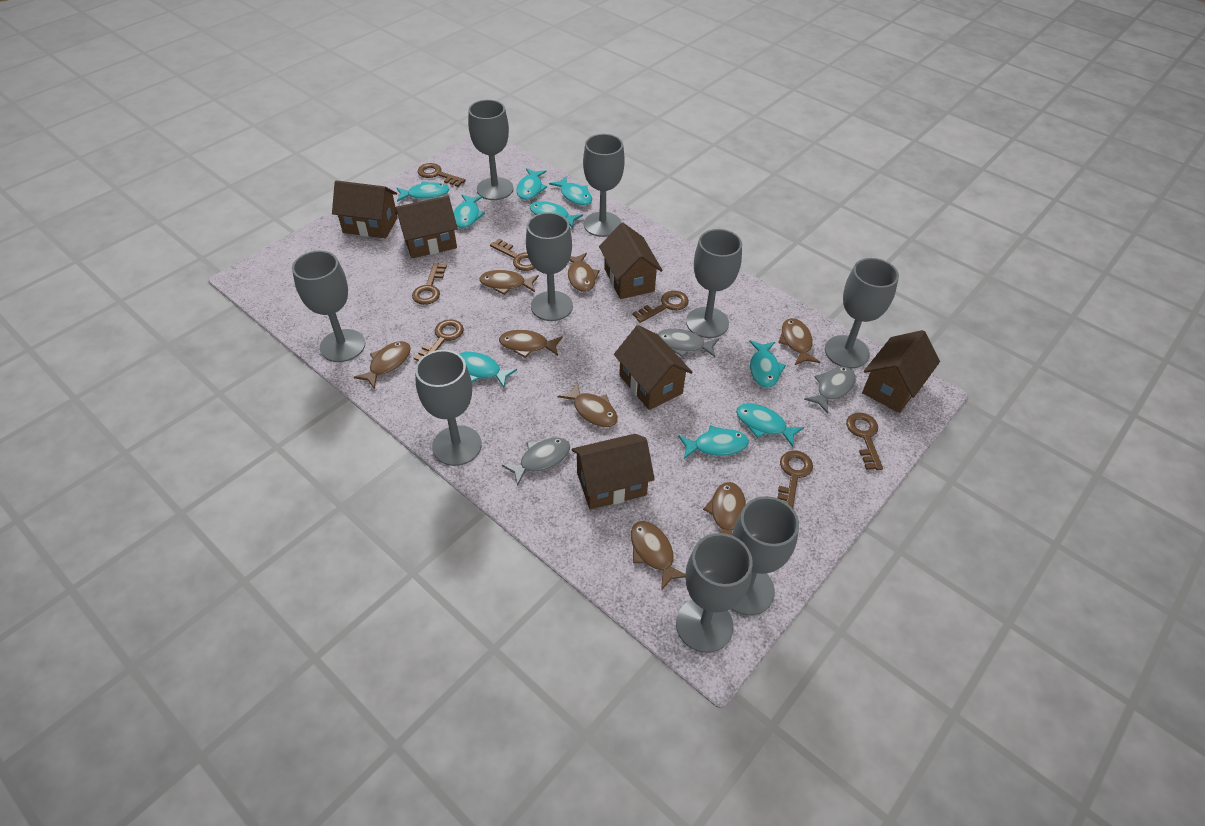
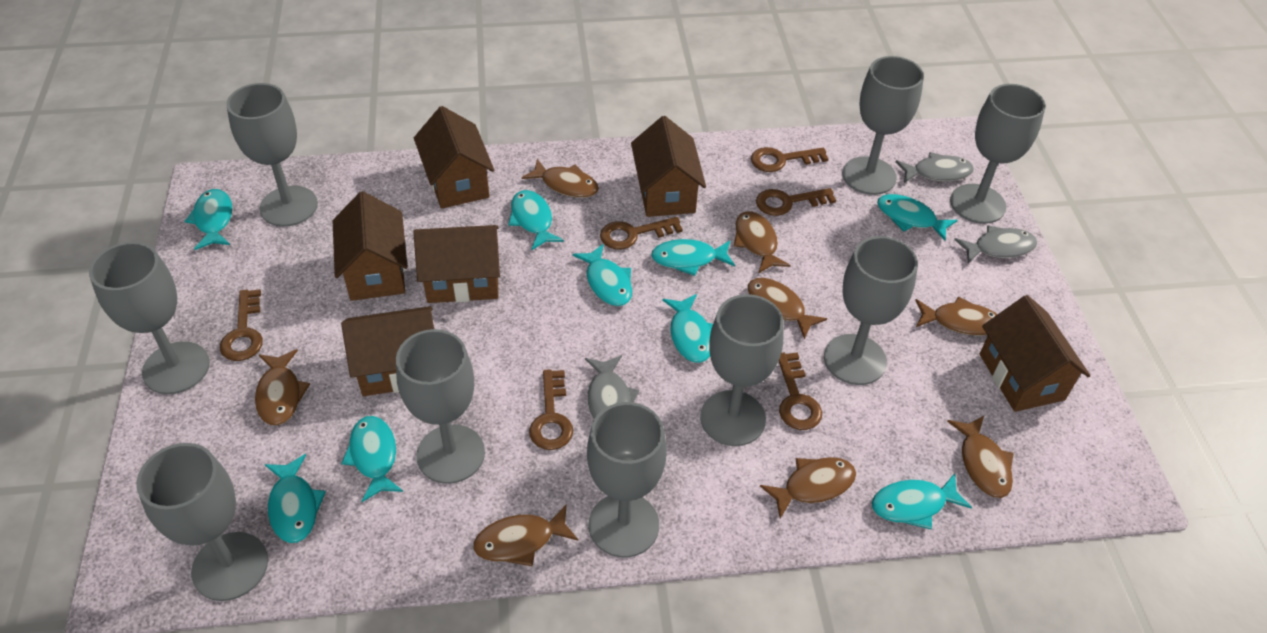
brown key: [412,263,447,305] [414,319,464,361] [418,163,466,187] [490,238,535,271] [632,291,689,323] [778,450,813,508] [846,413,883,470] = 7 -> [220,289,263,361] [529,369,573,450] [600,217,683,250] [751,147,828,172] [756,188,836,216] [779,352,822,430] = 6

